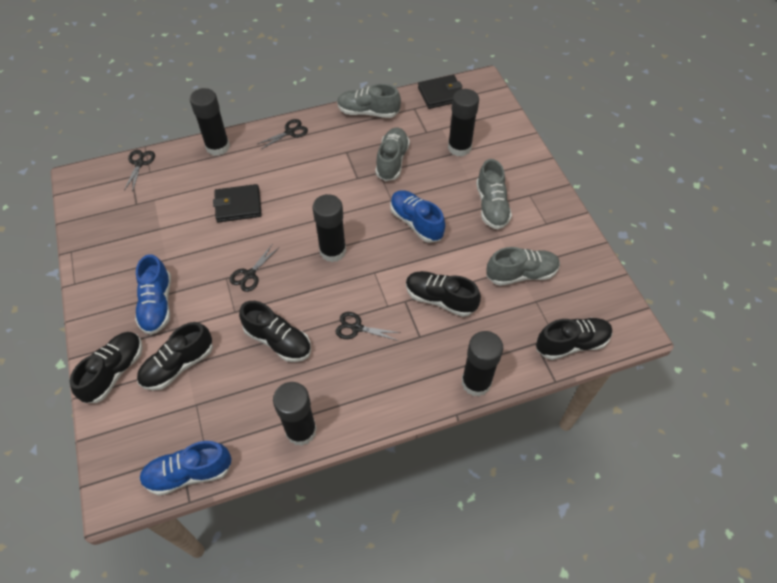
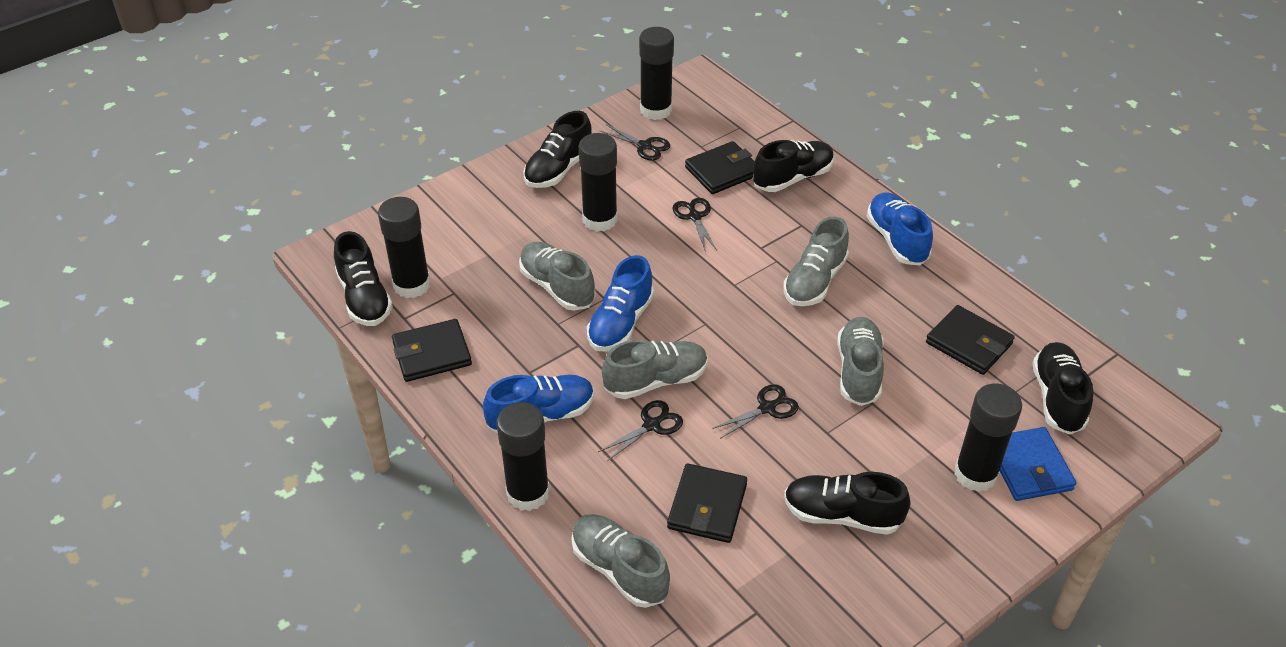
black wallet: [213,184,262,222] [418,75,463,109] = 2 -> [392,319,472,382] [667,463,747,543] [685,141,754,194] [926,305,1015,375] = 4
blue wallet: none = 0 -> [999,427,1076,501] = 1
grey shoe: [337,84,401,118] [375,127,410,181] [476,159,512,229] [486,247,560,286] = 4 -> [519,242,596,311] [571,514,670,608] [602,340,708,399] [783,216,849,306] [837,317,884,406] = 5

